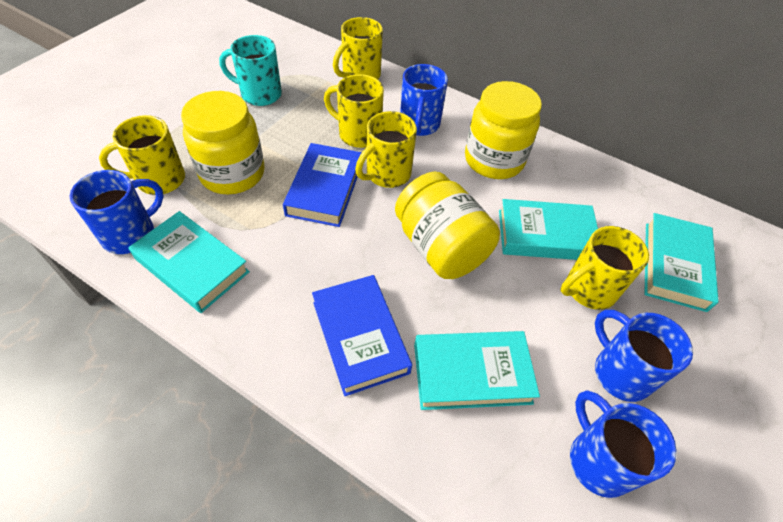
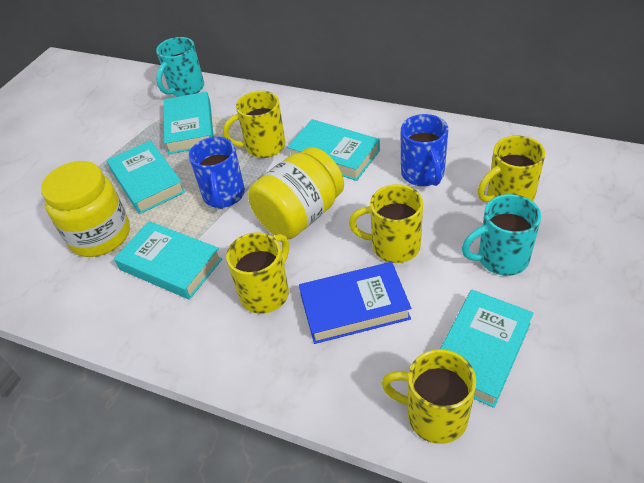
blue book: [283,143,362,227] [312,275,412,396] = 2 -> [299,262,411,344] = 1
blue mug: [70,170,164,254] [400,64,448,136] [570,390,677,498] [595,310,693,402] = 4 -> [189,137,245,209] [401,114,448,186] = 2
turquoise book: [128,211,250,313] [414,331,540,410] [499,199,598,260] [644,213,719,312] = 4 -> [107,140,185,214] [114,221,222,300] [164,92,214,154] [287,119,380,181] [440,290,534,408] = 5
turquoise mug: [219,35,282,106] = 1 -> [156,37,204,97] [462,194,541,276] = 2
yellow jar: [181,91,264,194] [395,172,500,279] [465,81,542,179] = 3 -> [41,161,130,257] [248,147,344,239] = 2

